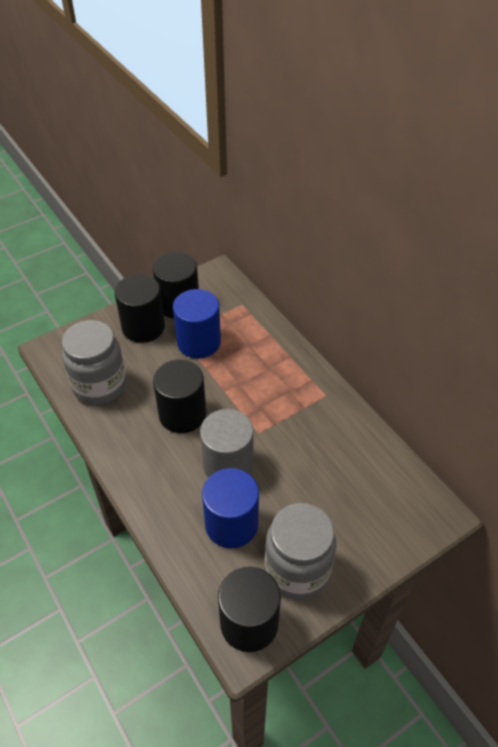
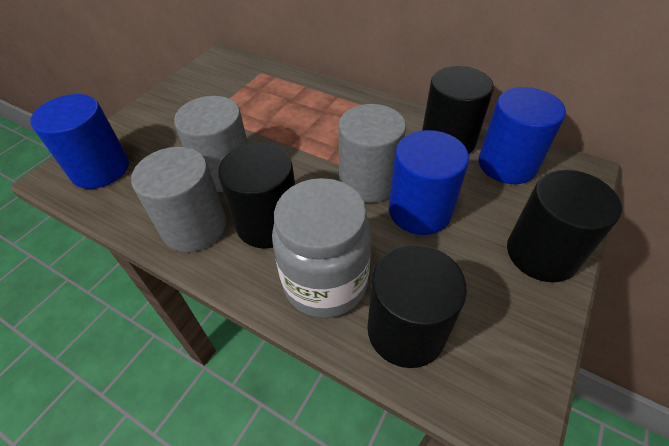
blue cylinder: [173,289,221,358] [202,468,259,548] = 2 -> [30,94,129,189] [389,130,469,235] [479,87,566,184] = 3
grey cylinder: [200,409,254,478] = 1 -> [131,147,226,252] [174,96,248,192] [338,104,406,203] = 3
grey jar: [62,320,127,406] [265,503,336,600] = 2 -> [272,178,371,318] = 1

